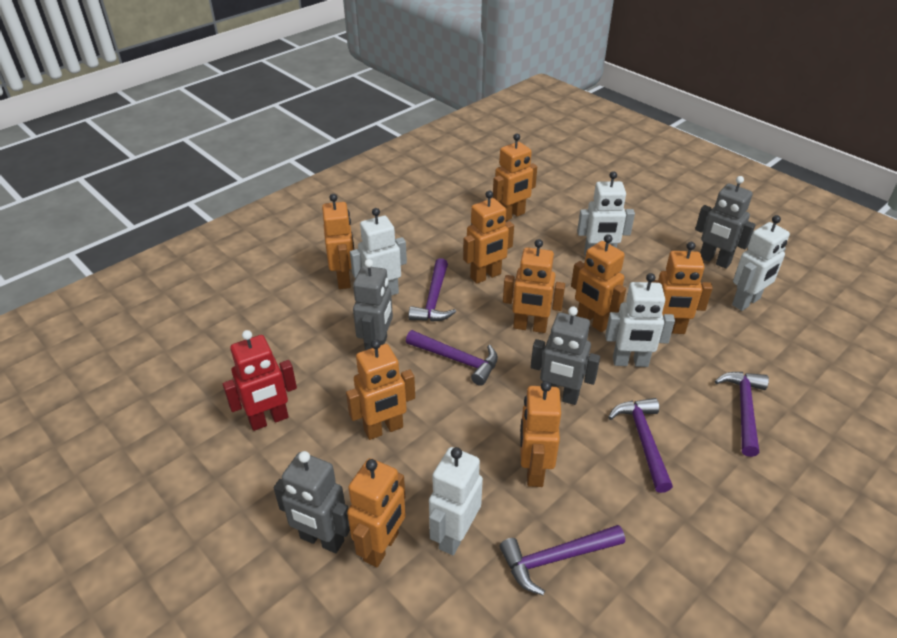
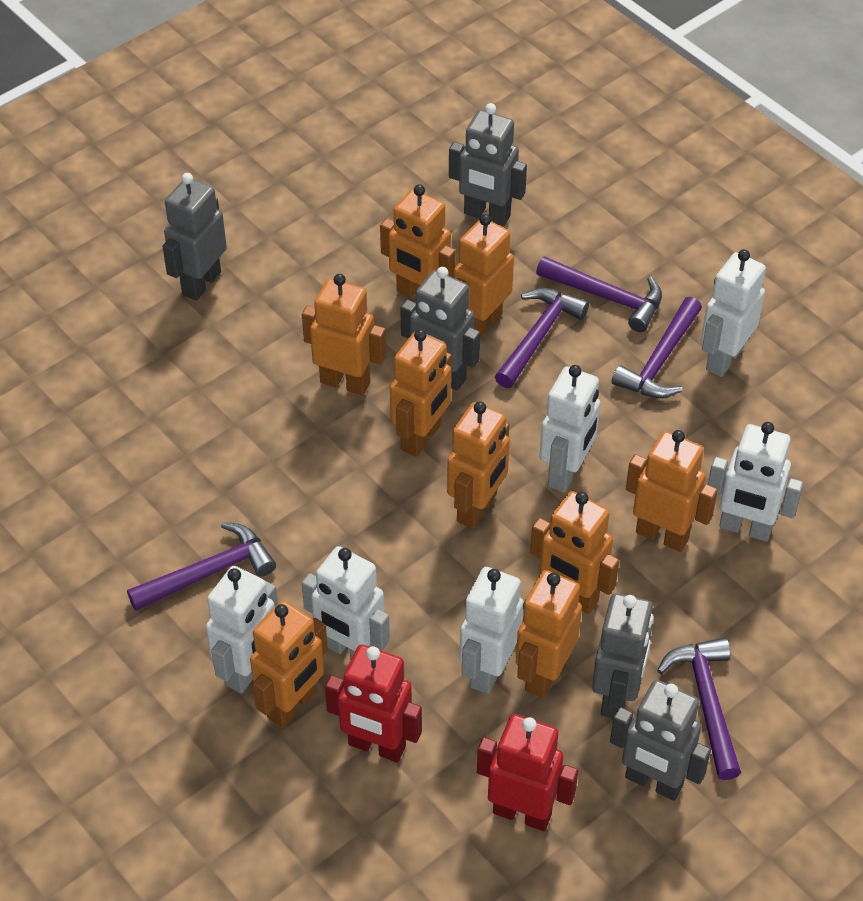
grey robot: [274,451,350,553] [353,259,393,350] [531,307,600,405] [695,176,756,269] = 4 -> [163,173,227,301] [400,267,480,391] [449,103,527,226] [592,593,654,718] [610,680,711,801] = 5
red robot: [223,330,297,431] = 1 -> [325,645,422,762] [477,714,578,831] = 2
white robot: [350,208,407,296] [429,447,483,555] [577,171,635,257] [605,273,675,367] [732,215,790,311] = 5 -> [206,566,278,694] [302,546,390,660] [460,567,524,694] [540,365,600,493] [701,249,766,377] [708,422,803,542] = 6

